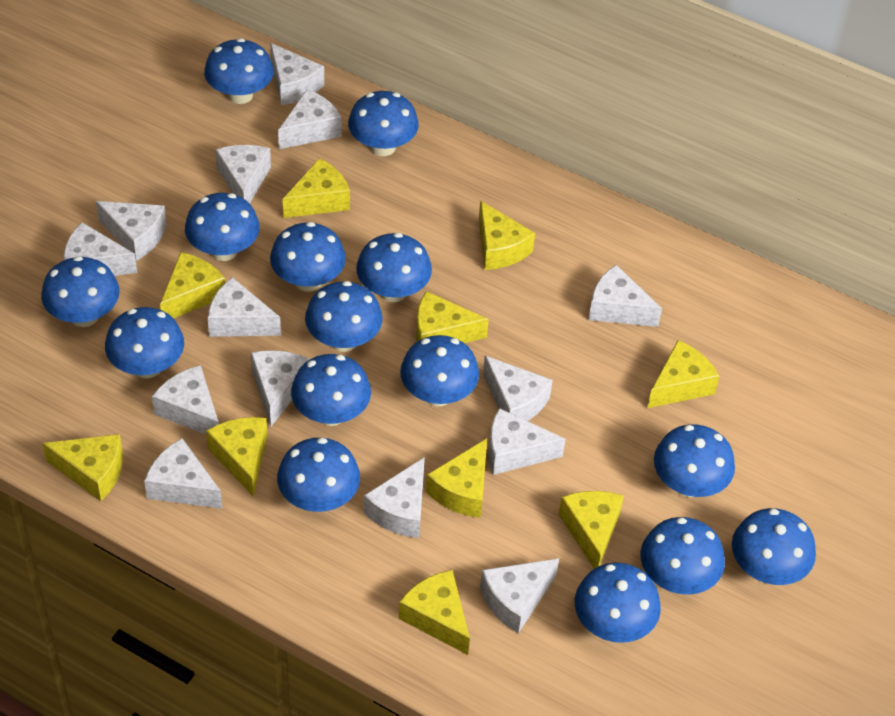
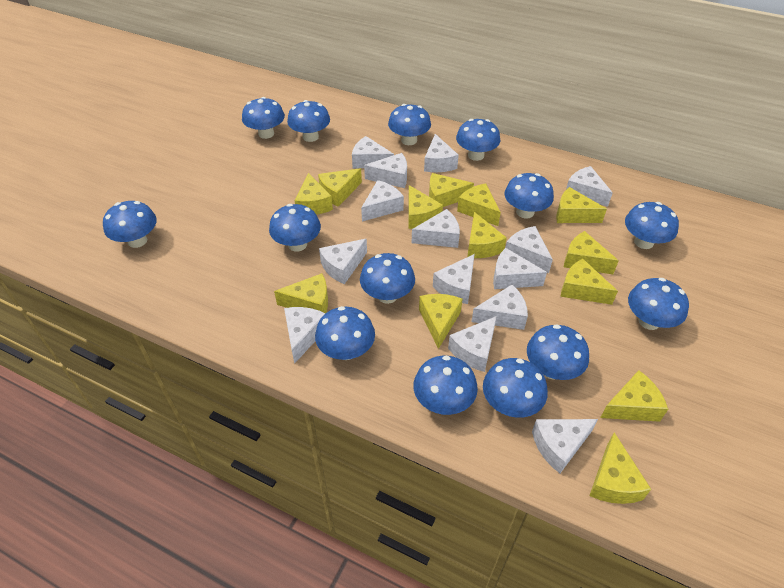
blue mushroom: [41,256,119,327] [105,307,184,378] [185,193,260,261] [204,38,274,104] [270,222,346,291] [277,438,360,512] [291,354,371,426] [305,281,383,352] [348,91,419,156] [356,233,432,302] [400,335,479,406] [575,562,661,643] [641,517,725,595] [654,424,735,497] [732,508,816,585] = 15 -> [103,201,157,248] [242,97,285,139] [269,204,321,252] [287,100,330,142] [315,306,375,360] [360,253,415,304] [388,104,431,145] [413,356,478,415] [456,119,500,161] [483,358,548,418] [504,173,554,218] [527,324,589,380] [625,202,679,249] [628,278,689,330] = 14
yellow cheese: [42,434,123,501] [160,252,225,318] [206,417,267,496] [283,158,350,218] [398,570,470,655] [416,291,489,343] [426,439,487,518] [479,201,535,270] [559,491,624,569] [647,340,720,408] = 10 -> [274,273,328,313] [295,173,333,215] [318,168,362,207] [408,185,443,229] [419,294,463,349] [429,173,474,207] [457,183,501,226] [467,212,507,258] [556,187,607,223] [560,259,618,305] [564,231,619,274] [589,432,651,504] [600,370,668,422] = 13

